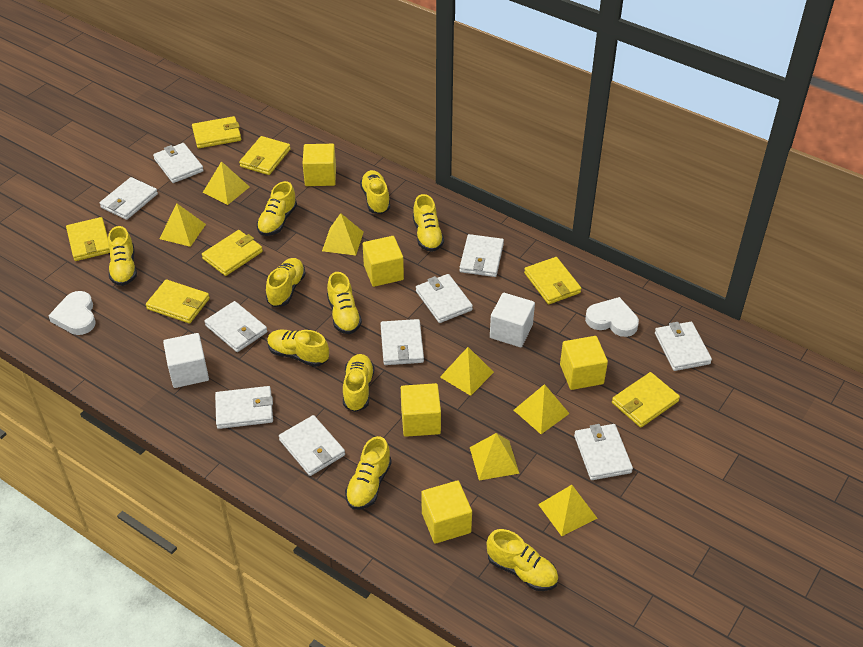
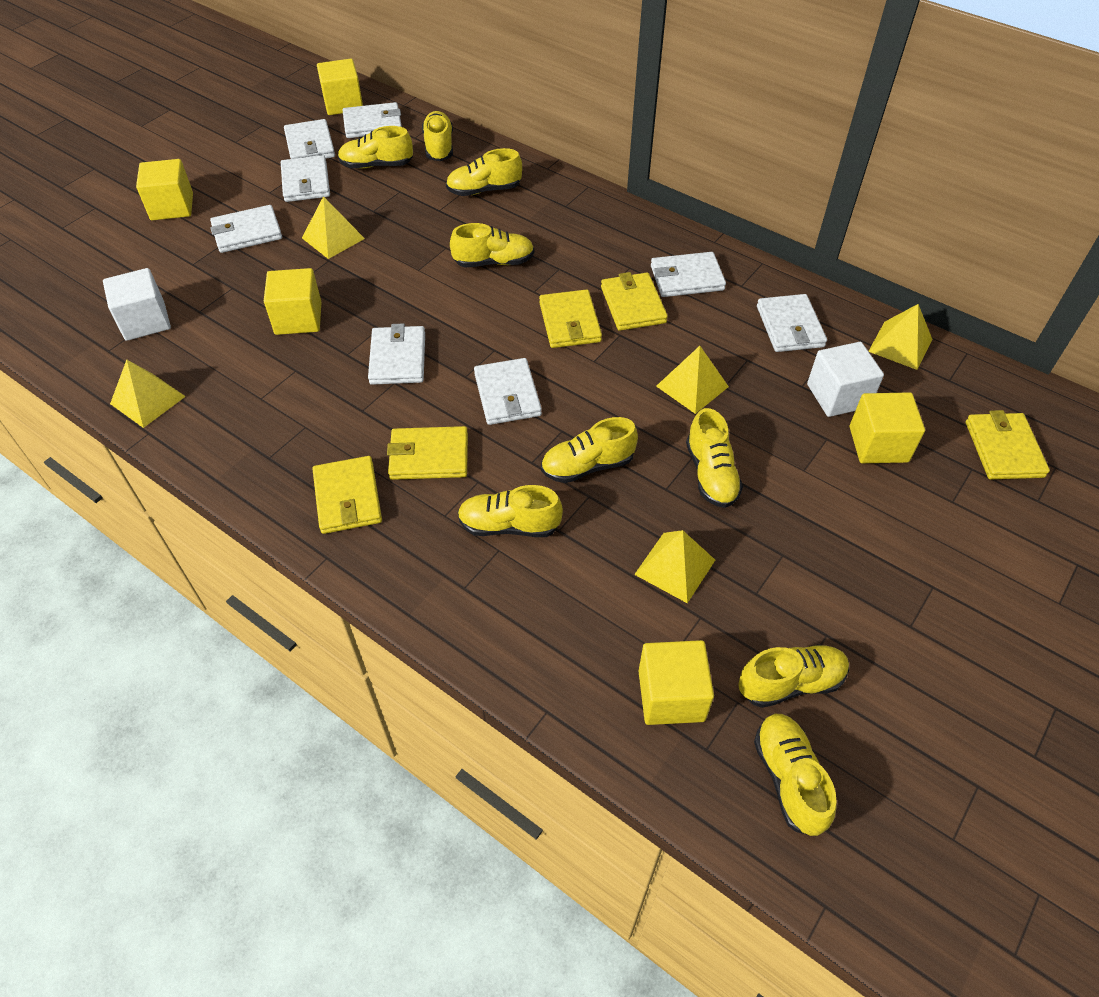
white heart: [48,291,96,335] [585,297,639,337] = 2 -> none = 0
white wallet: [100,177,158,220] [153,143,204,183] [204,301,267,352] [215,386,273,429] [279,415,345,476] [380,319,424,365] [416,274,473,323] [459,234,504,277] [574,424,633,480] [655,322,712,371] = 10 -> [210,205,282,253] [281,155,330,202] [284,119,335,159] [343,102,402,138] [368,323,425,385] [474,358,542,425] [651,252,726,297] [757,294,827,352] = 8
yellow pyramid: [159,203,206,247] [203,161,249,205] [322,213,363,256] [440,347,494,396] [470,433,520,480] [514,384,570,434] [538,485,597,536] = 7 -> [110,360,186,428] [302,196,365,259] [634,530,715,603] [656,346,729,414] [868,304,932,370] = 5
yellow shoe: [108,226,137,286] [257,181,297,236] [266,258,306,307] [267,329,329,367] [327,272,362,334] [343,354,375,412] [345,436,392,510] [360,170,390,214] [413,194,444,252] [487,529,558,591] = 10 -> [338,126,413,169] [422,111,453,161] [446,148,522,196] [450,223,534,268] [458,485,563,537] [541,417,638,483] [686,408,743,508] [738,644,849,708] [754,714,837,836] = 9
yellow wallet: [66,217,110,261] [146,279,210,323] [192,116,241,148] [202,230,263,276] [239,136,291,175] [524,257,581,304] [612,372,680,428] = 7 -> [313,456,382,534] [387,426,468,480] [539,290,602,348] [601,272,668,331] [966,410,1050,479] = 5

